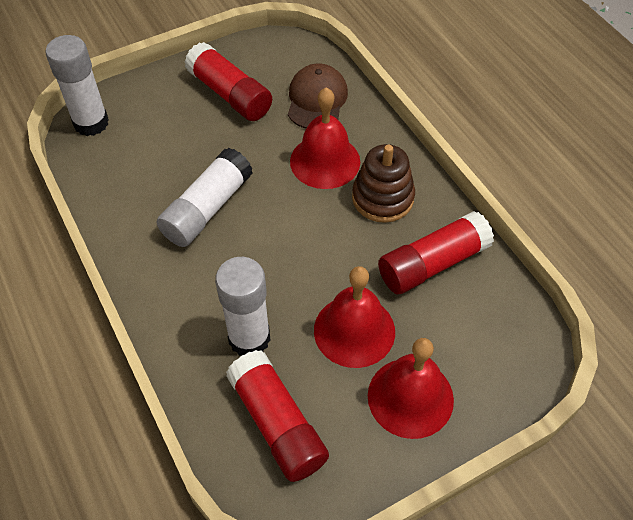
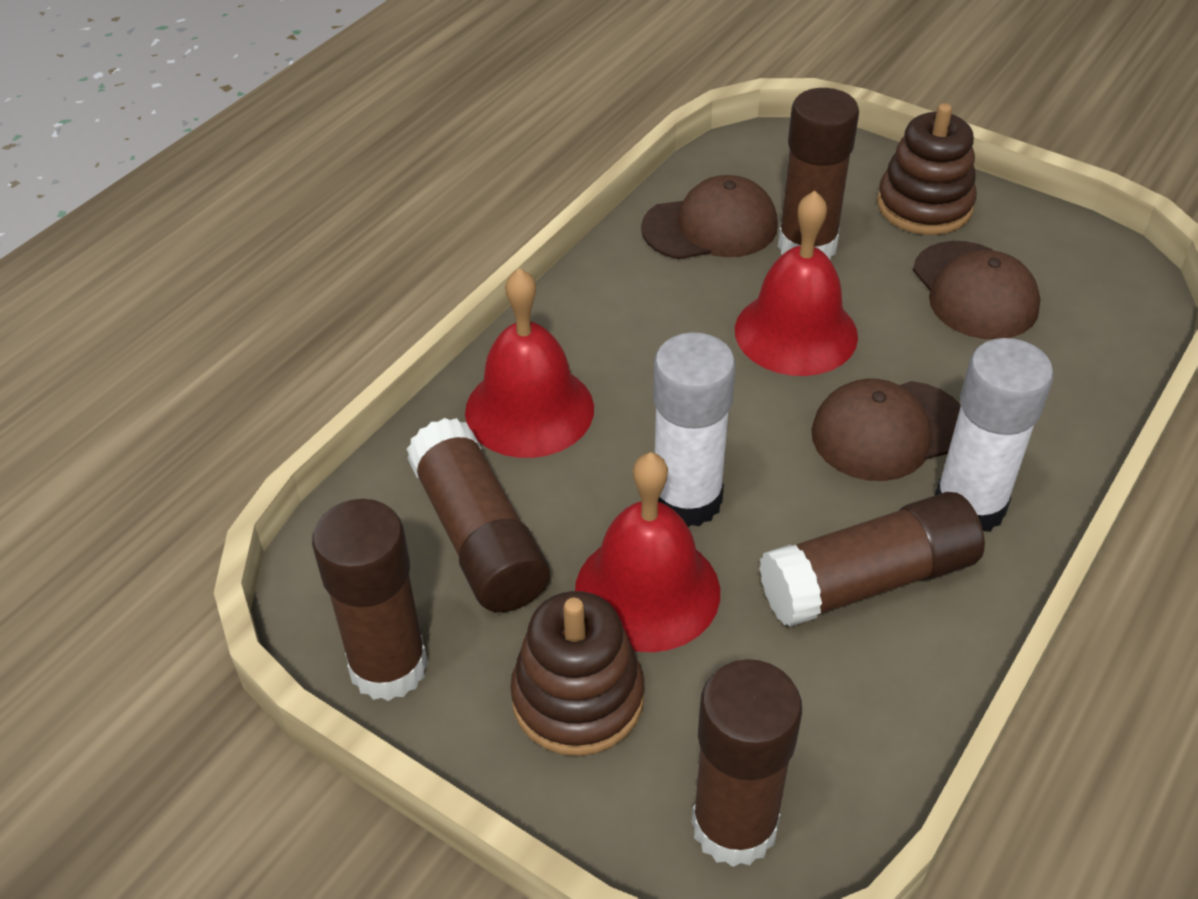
brown cap: [288,63,348,128] = 1 -> [641,175,778,259] [812,378,961,481] [913,241,1040,339] = 3
brown glue stick: none = 0 -> [312,499,428,701] [406,418,550,612] [692,659,802,867] [759,492,985,627] [778,88,859,260] = 5
brown stacking toy: [352,144,415,223] = 1 -> [510,591,644,756] [877,103,977,235] = 2
red glue stick: [184,42,272,121] [226,350,329,482] [378,211,494,294] = 3 -> none = 0
white glue stick: [45,35,109,136] [157,148,253,247] [215,257,270,356] = 3 -> [653,332,736,527] [934,338,1054,532] = 2

